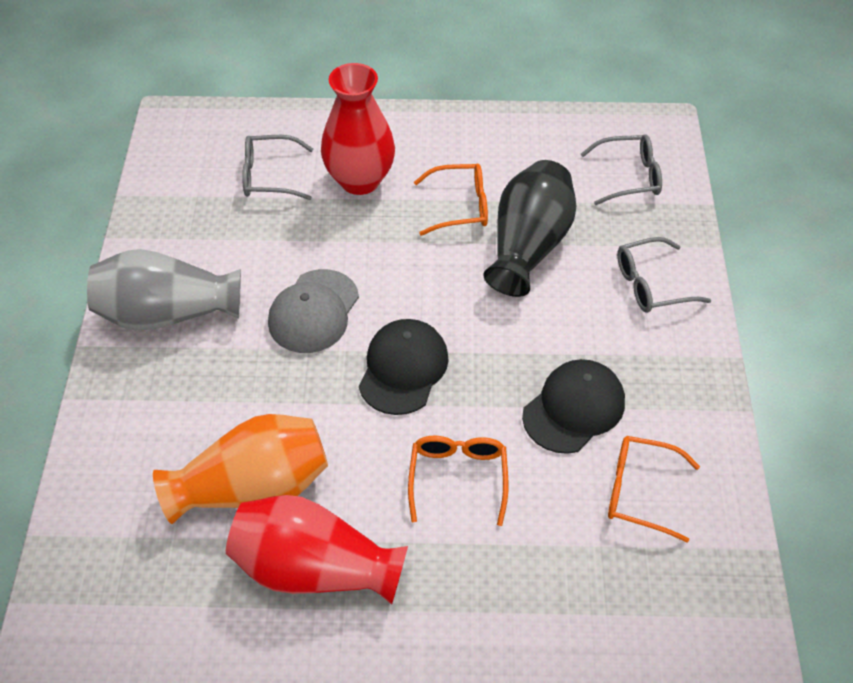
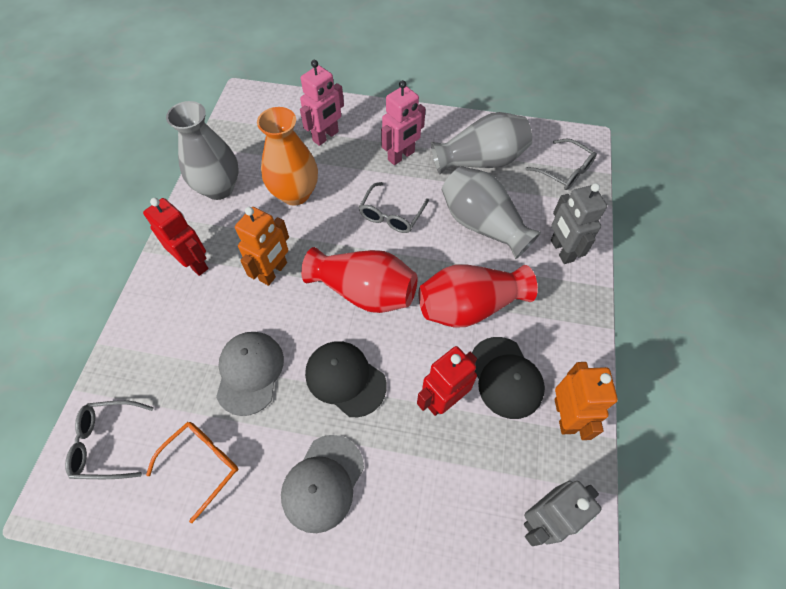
black vase: [484,160,576,297] = 1 -> none = 0
grey cap: [268,269,359,353] = 1 -> [216,332,284,416] [281,435,364,533] = 2
grey robot: none = 0 -> [524,481,601,546] [551,183,607,264] = 2
grey vase: [87,249,241,331] = 1 -> [166,101,239,200] [431,112,532,174] [442,166,541,259] = 3
orange glasses: [408,436,508,526] [414,164,488,236] [608,436,700,543] = 3 -> [146,422,239,523] = 1
orange robot: none = 0 -> [235,207,289,286] [555,362,618,440] = 2
pink robot: none = 0 -> [300,60,344,146] [381,80,426,165] = 2
red robot: none = 0 -> [143,198,208,276] [417,346,477,416] = 2

